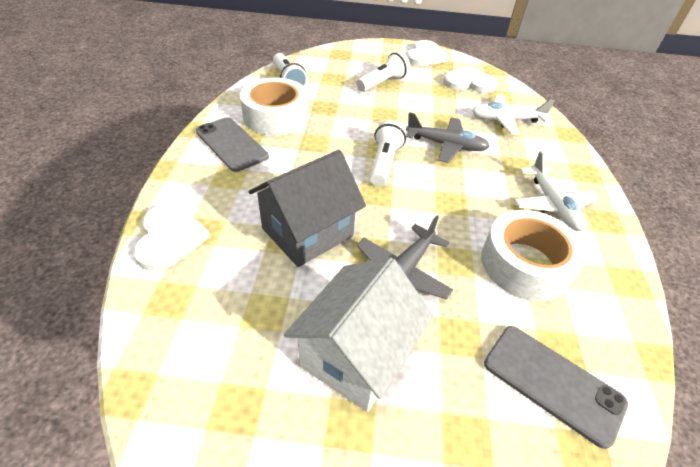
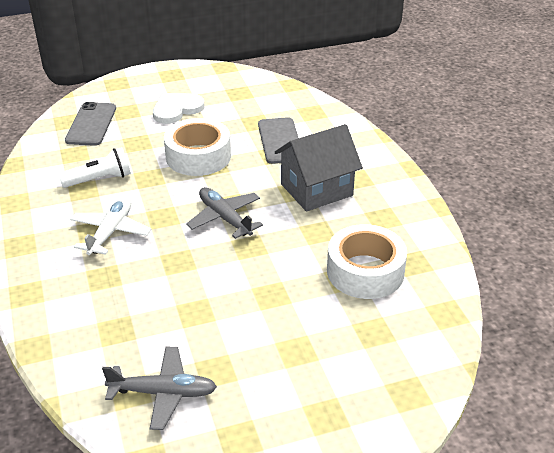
white flashlight: [273,53,308,87] [356,51,410,92] [370,120,406,186] = 3 -> [58,147,131,188] = 1
white heart: [133,204,210,271] [407,40,449,66] [443,66,497,93] = 3 -> [153,93,205,124] = 1
white house: [284,257,433,412] = 1 -> none = 0
white plane: [472,94,555,135] [514,151,600,231] = 2 -> [70,197,151,255] = 1

